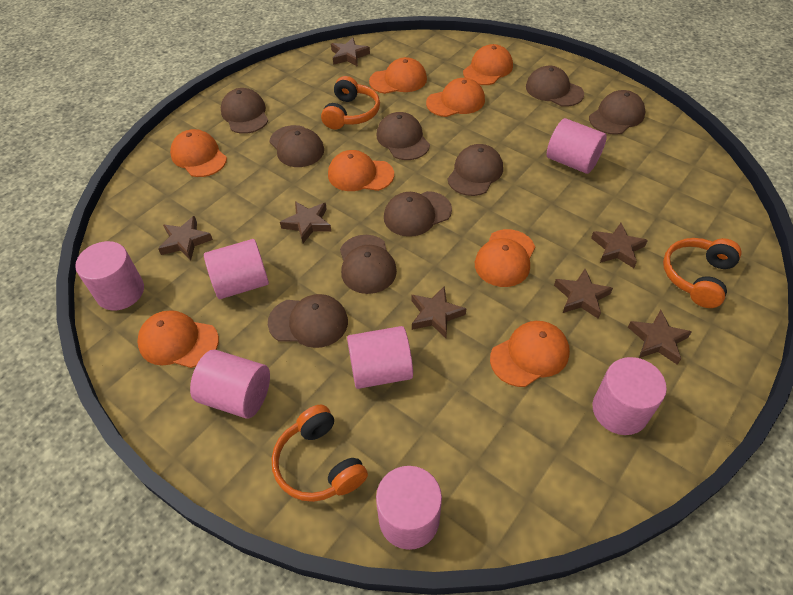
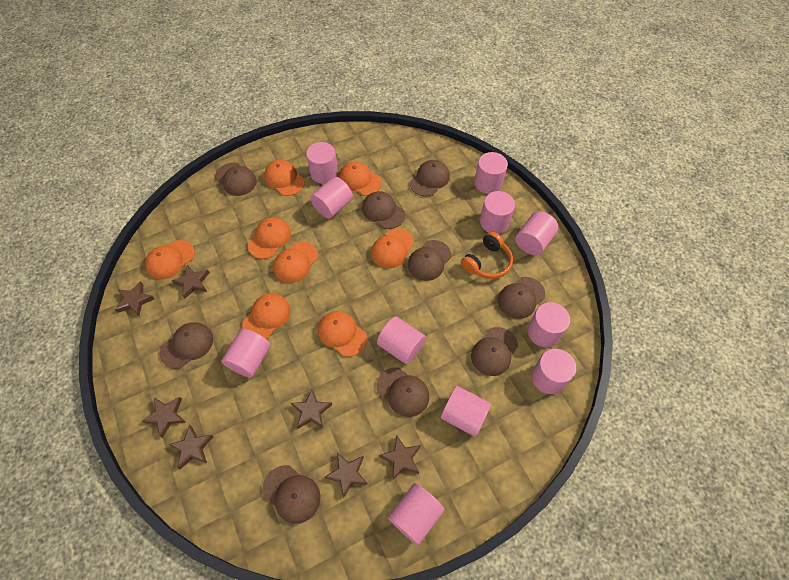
orange headphones: [271,404,368,502] [321,76,380,129] [663,238,742,308] = 3 -> [461,231,513,279] = 1
pink cylinder: [75,241,144,310] [190,349,270,419] [204,239,269,299] [347,326,413,389] [376,466,442,550] [547,118,607,174] [592,357,667,435] = 7 -> [221,329,271,378] [306,142,338,184] [310,177,353,219] [377,316,426,364] [388,483,445,545] [441,386,491,437] [474,152,508,194] [480,191,515,234] [515,211,559,255] [527,302,570,347] [531,349,576,394] = 11

